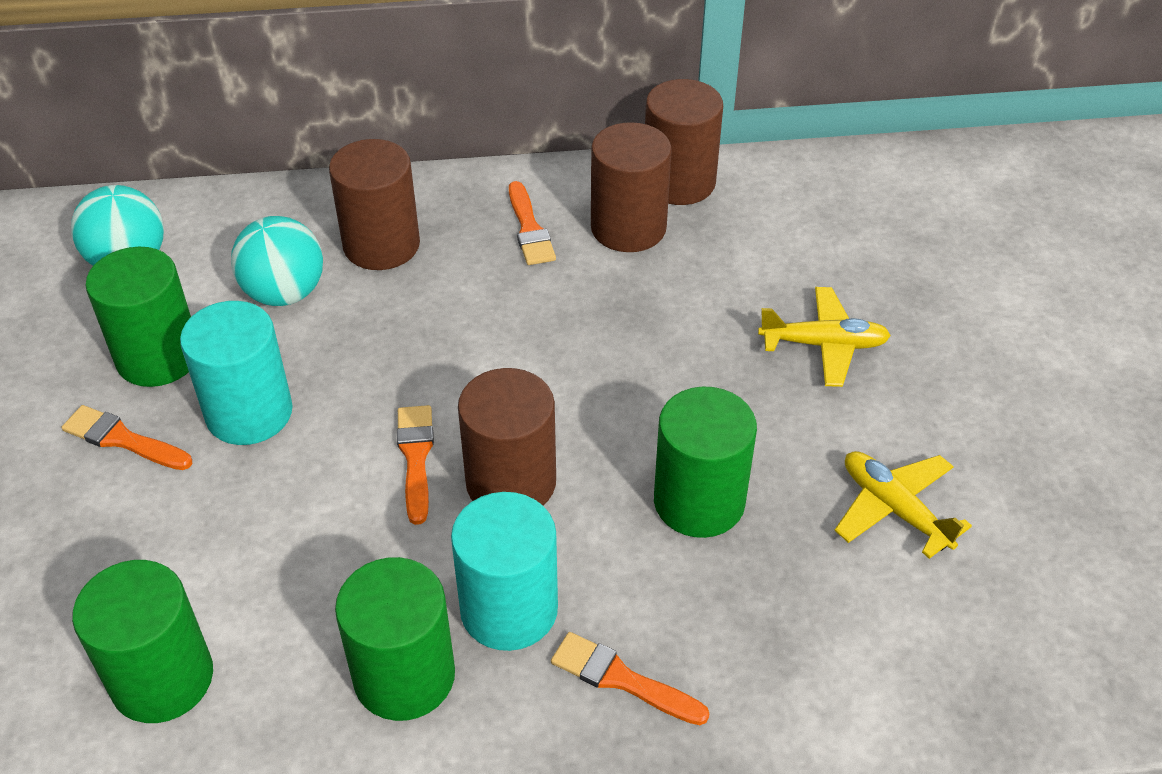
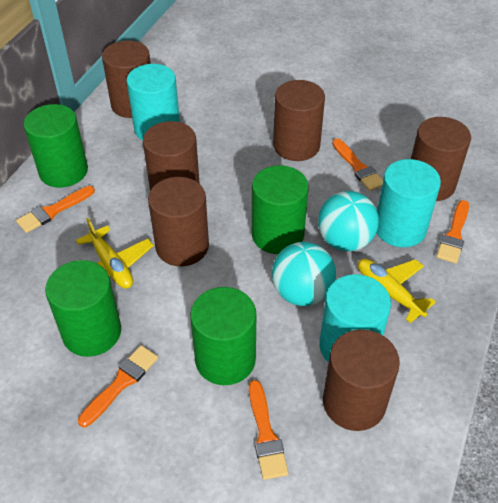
brown cylinder: [329,139,420,270] [458,368,556,505] [591,122,672,252] [645,79,723,205] = 4 -> [102,41,151,118] [143,121,200,191] [148,177,209,266] [273,80,325,161] [323,329,400,431] [411,117,471,201] = 6
orange brush: [62,405,192,470] [397,405,434,525] [509,181,556,265] [551,632,709,725] = 4 -> [16,186,95,233] [78,345,158,427] [249,380,288,480] [332,139,383,191] [436,200,469,263] = 5
turquoise cylinder: [180,301,293,445] [451,492,558,651] = 2 -> [127,64,180,140] [319,274,391,362] [377,159,441,247] = 3

